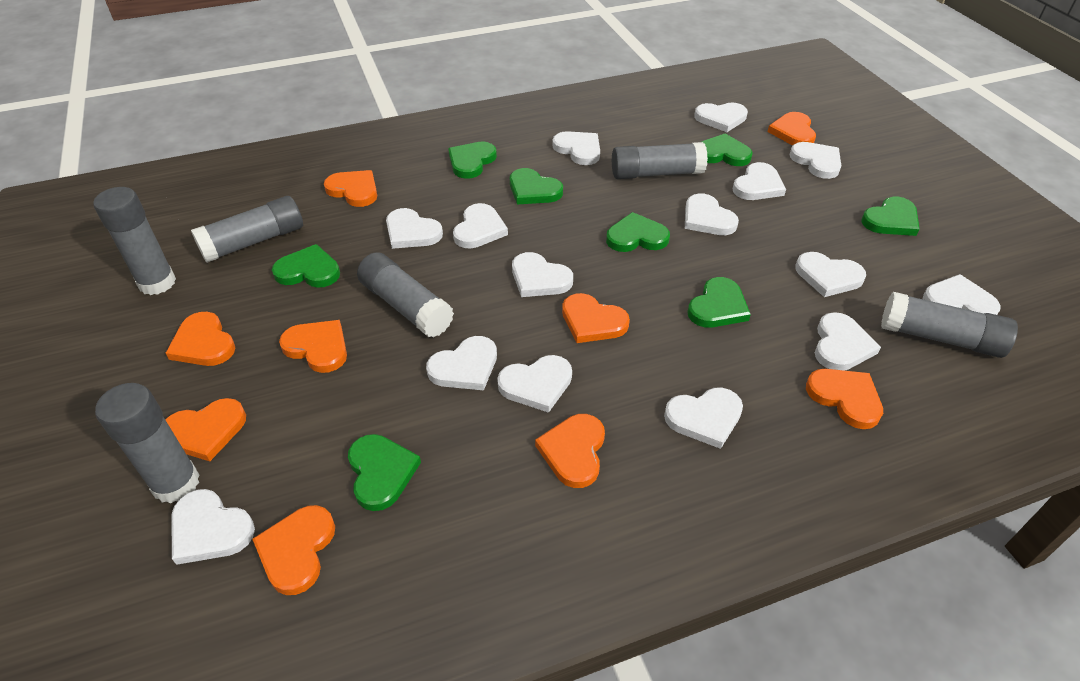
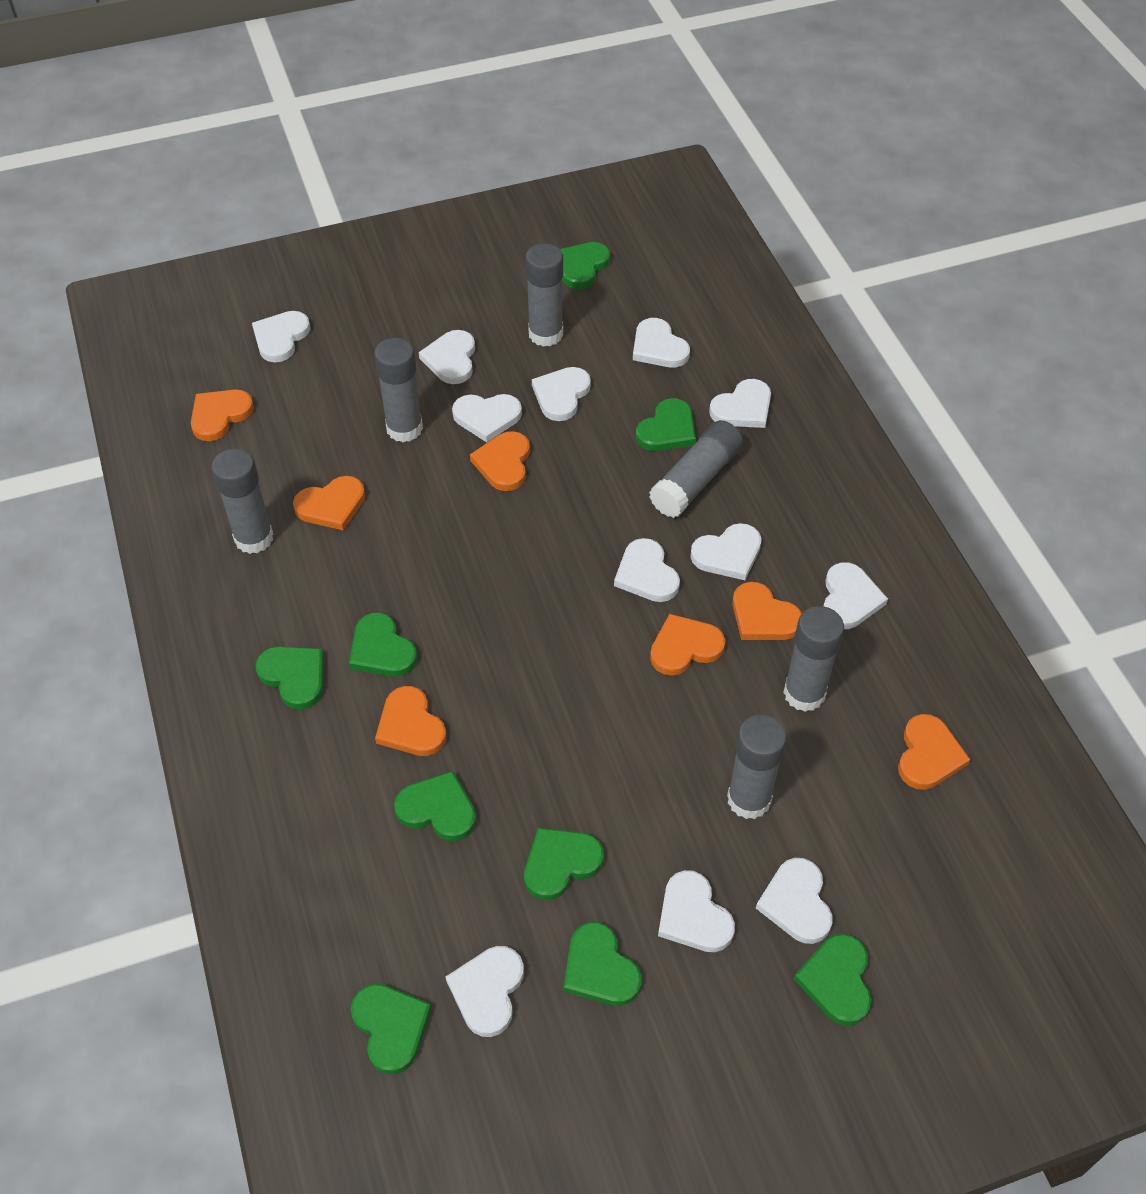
green heart: [272,244,340,288] [348,434,421,511] [448,141,497,179] [510,168,563,205] [606,212,670,252] [687,277,751,328] [702,134,753,166] [861,197,920,236] = 8 -> [255,646,324,710] [349,612,417,677] [351,984,432,1075] [394,771,476,841] [524,828,604,900] [560,242,610,289] [564,922,641,1006] [636,398,696,451] [794,934,872,1026] = 9
orange heart: [165,398,246,461] [166,312,235,366] [252,505,335,595] [279,320,347,373] [324,170,377,207] [535,414,605,488] [562,293,630,343] [768,112,816,145] [806,369,883,429] = 9 -> [191,390,254,441] [293,476,365,530] [375,686,447,756] [470,431,530,491] [650,614,725,676] [732,582,802,640] [898,714,971,790] = 7
white heart: [171,489,255,565] [386,208,443,249] [426,336,497,390] [453,203,508,248] [497,355,572,413] [512,252,573,297] [552,131,600,165] [664,387,743,449] [685,193,739,235] [694,102,748,132] [732,162,786,200] [789,142,841,179] [795,252,866,297] [815,312,881,371] [923,274,1001,315] = 15 -> [252,311,310,362] [419,330,475,384] [446,946,524,1037] [452,394,522,442] [532,367,591,421] [614,538,680,602] [633,318,690,367] [658,870,735,952] [690,523,762,580] [709,379,771,428] [756,858,833,944] [824,562,888,629] = 12

